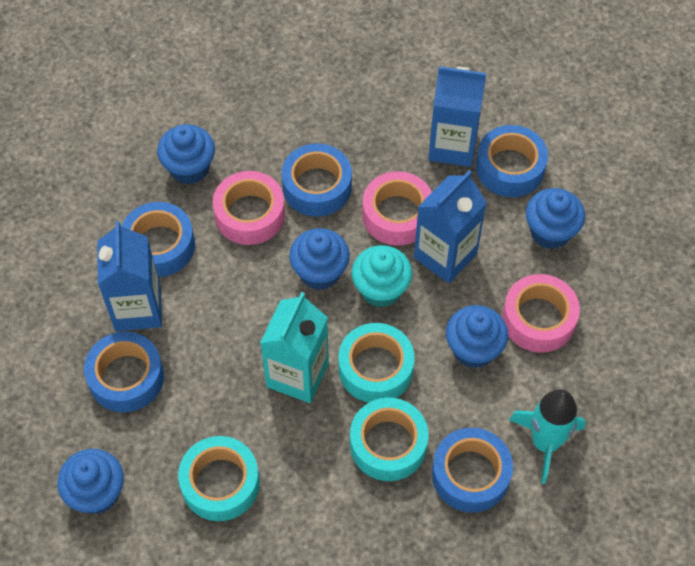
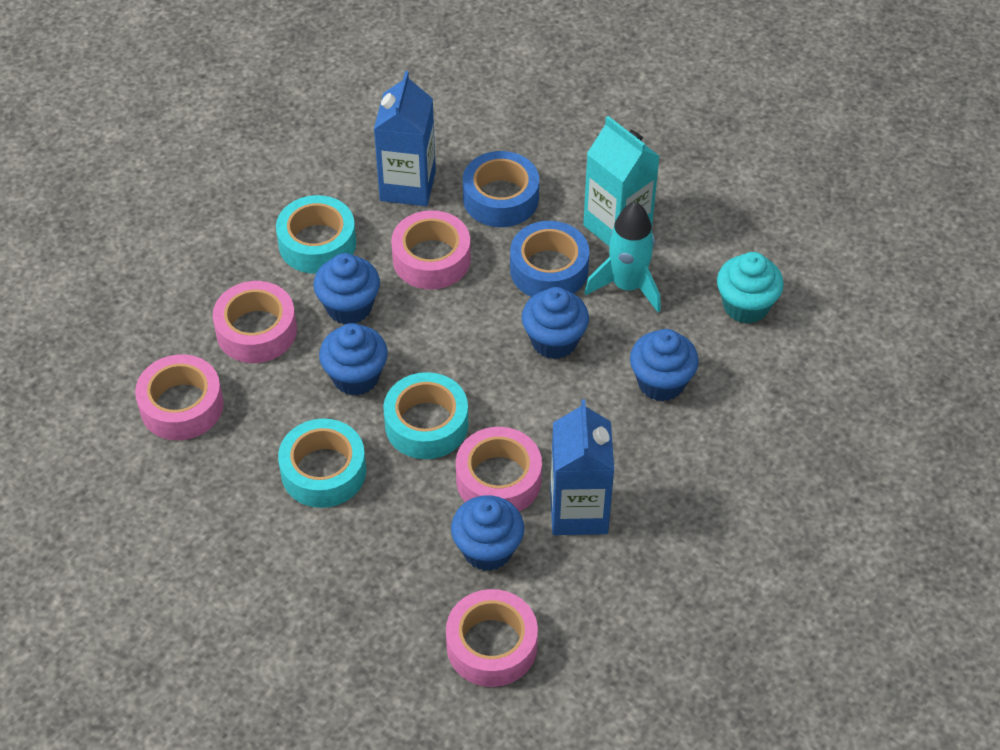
blue carton: [97,221,162,331] [414,170,487,283] [428,66,486,167] = 3 -> [374,71,436,206] [550,399,614,535] = 2
blue tape: [84,332,164,412] [122,202,195,277] [281,143,352,217] [432,428,513,513] [476,125,548,197] = 5 -> [463,151,539,227] [510,221,589,297] = 2
pink tape: [213,171,285,245] [362,171,432,246] [502,274,580,353] = 3 -> [135,354,223,440] [212,281,297,363] [391,210,471,289] [446,589,538,687] [456,427,542,512] = 5

